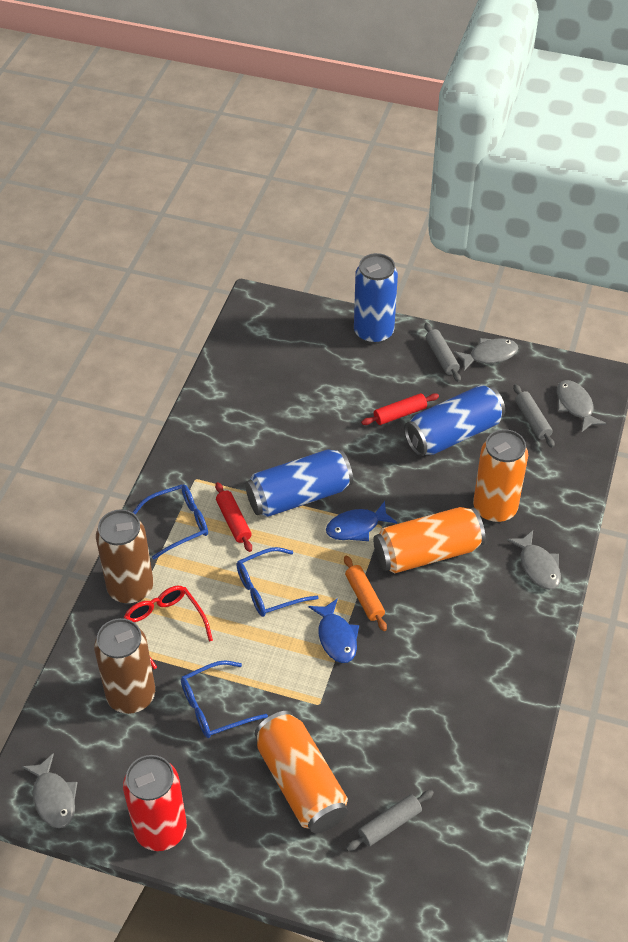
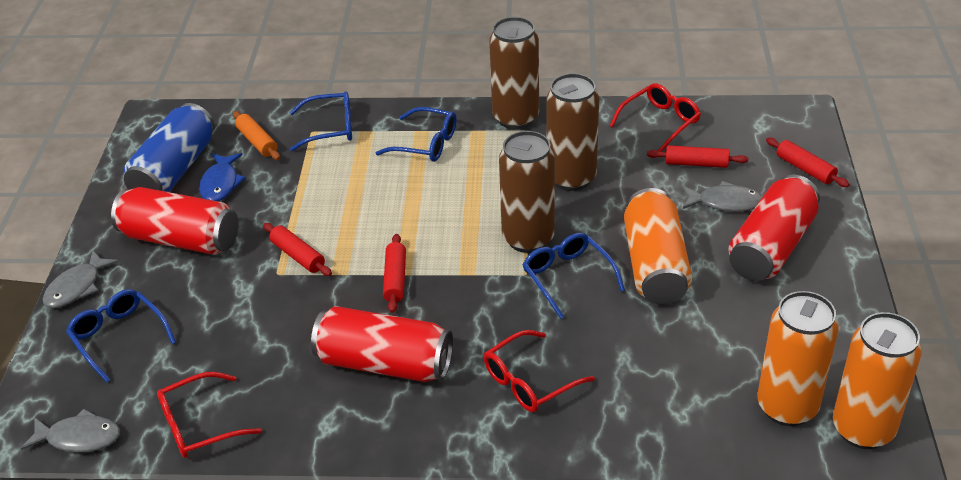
blue can: [245,449,353,517] [354,253,398,344] [404,385,505,456] = 3 -> [124,103,215,192] = 1
blue fish: [309,598,359,663] [326,501,397,541] = 2 -> [199,153,246,201] = 1
blue glasses: [132,484,208,559] [181,660,268,738] [236,547,319,617] = 3 -> [66,289,176,383] [290,91,352,151] [376,107,457,162] [523,233,625,319] = 4
brown can: [94,618,155,714] [96,509,153,604] = 2 -> [489,17,539,129] [499,131,555,253] [546,73,599,191] = 3
grey fish: [22,753,78,828] [454,338,518,371] [507,530,561,590] [557,380,607,432] = 4 -> [21,409,120,453] [43,250,119,308] [682,181,762,212] = 3
grey rolling pin: [346,790,434,851] [425,323,461,382] [513,384,555,448] = 3 -> none = 0
red can: [123,755,187,851] = 1 -> [111,187,238,255] [311,306,453,382] [728,175,820,281] = 3
red glasses: [124,586,213,669] = 1 -> [157,372,262,458] [484,330,595,412] [610,83,701,152] = 3
red rolling pin: [215,482,252,552] [361,393,439,425] = 2 -> [263,223,332,276] [383,234,406,313] [647,145,748,168] [766,138,850,187] = 4

